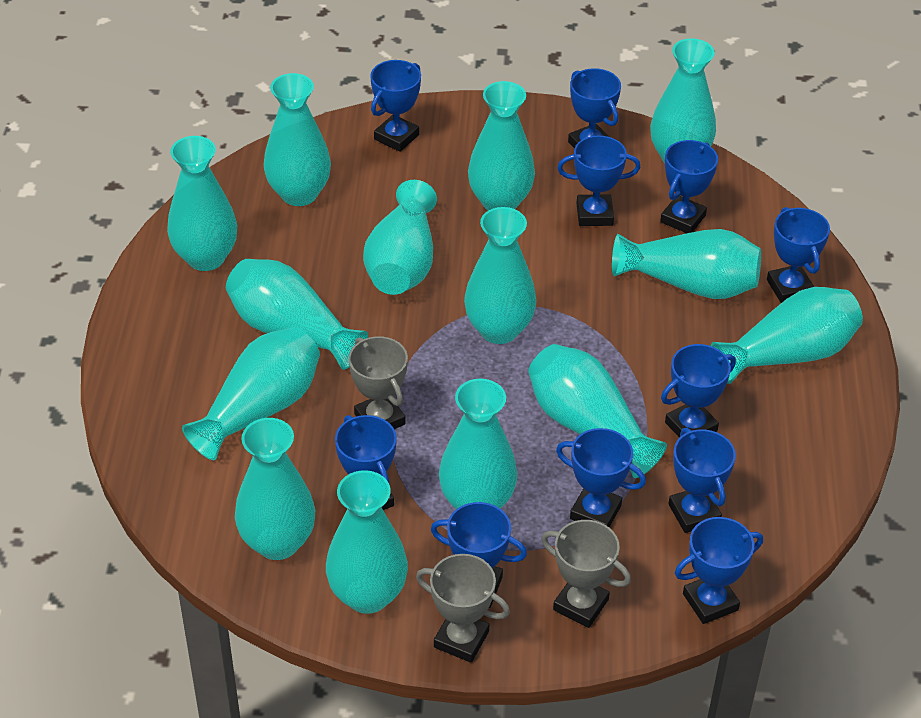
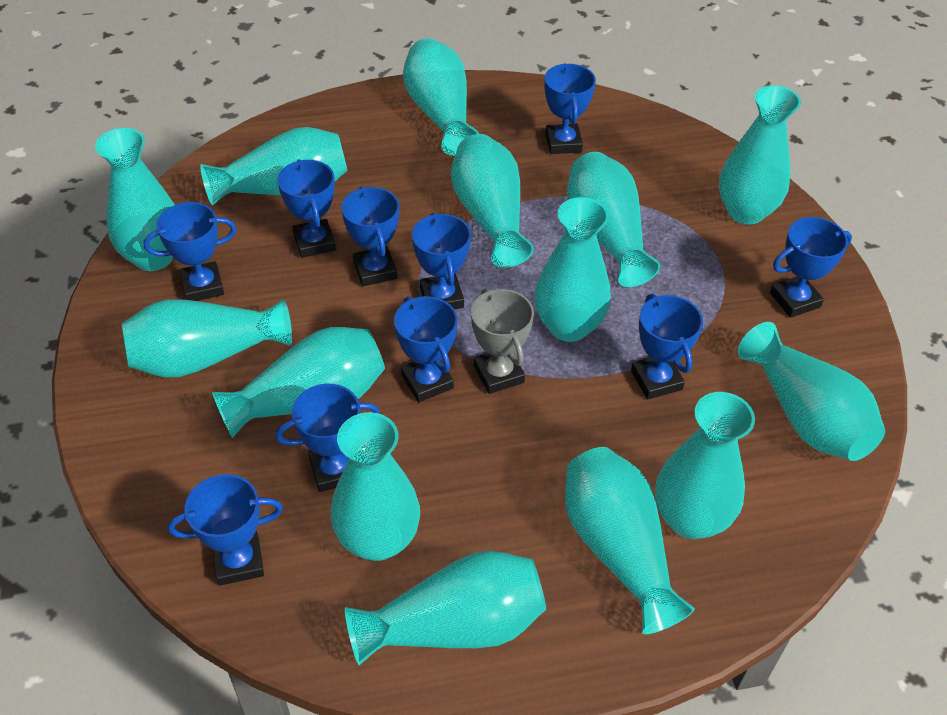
blue trophy: [335,415,397,510] [370,60,421,152] [431,502,527,608] [556,428,646,527] [557,136,641,226] [568,68,621,148] [660,140,718,233] [661,344,736,438] [668,428,736,533] [675,517,763,624] [767,207,830,303] = 11 -> [144,202,236,301] [168,474,283,586] [276,384,380,492] [277,159,336,258] [341,187,399,286] [394,296,458,402] [412,213,471,309] [544,63,596,154] [631,294,703,399] [770,217,852,318] = 10
grey trophy: [349,336,408,429] [416,554,510,663] [541,520,631,628] = 3 -> [471,288,534,394] = 1

